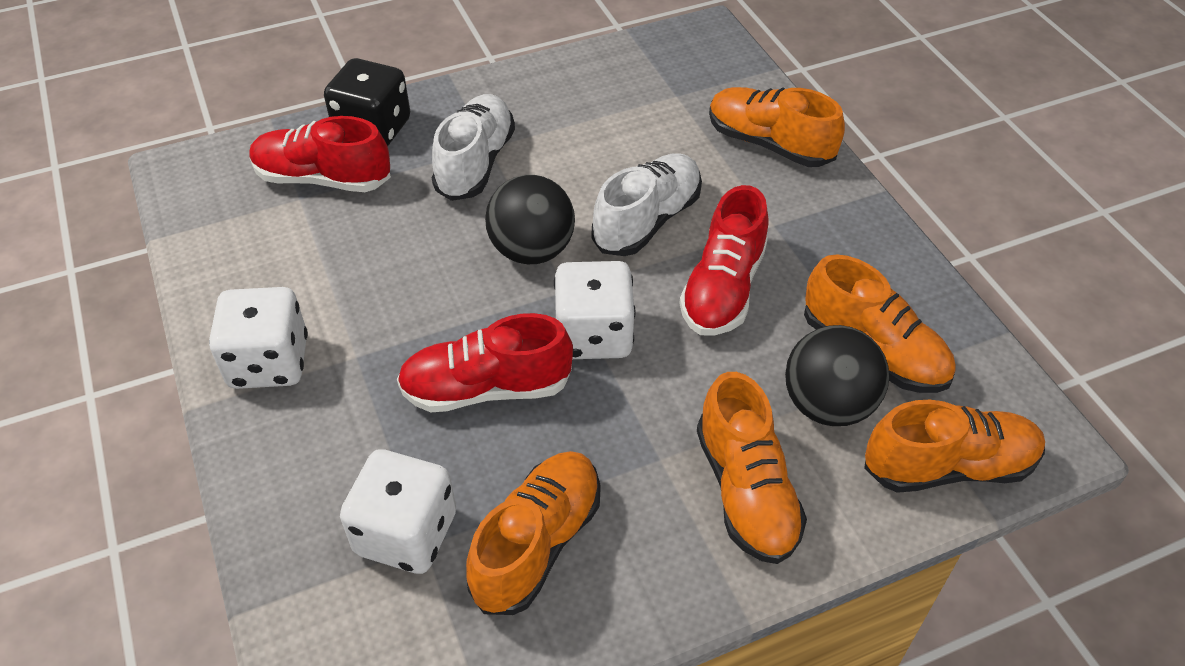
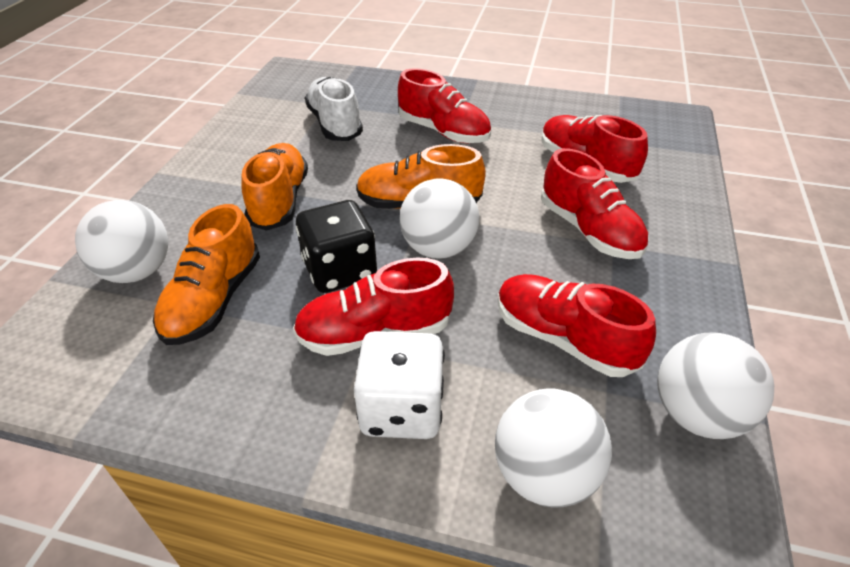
black ball: [485,175,575,264] [785,325,889,426] = 2 -> none = 0
orange shoe: [466,451,600,615] [697,372,807,564] [709,87,845,167] [804,254,955,393] [864,400,1045,493] = 5 -> [153,204,260,345] [241,143,308,231] [356,144,486,209] = 3
red shoe: [249,116,391,192] [397,313,573,412] [679,185,769,336] = 3 -> [293,258,454,356] [398,68,491,143] [498,274,656,377] [541,115,648,183] [541,148,648,259] = 5
white ball: none = 0 -> [75,200,168,283] [399,178,479,259] [495,388,612,508] [657,332,774,439] = 4
white dice: [209,287,308,389] [340,449,456,574] [554,261,636,359] = 3 -> [354,331,445,439] = 1
white shoe: [432,94,515,201] [592,153,702,256] = 2 -> [305,77,363,141] = 1

